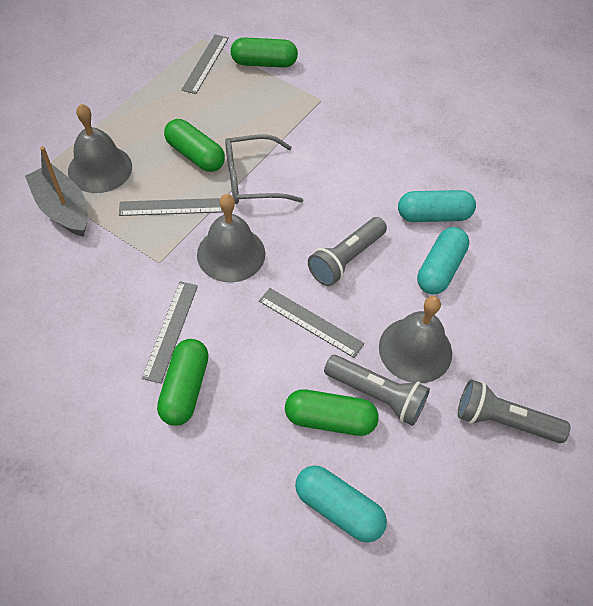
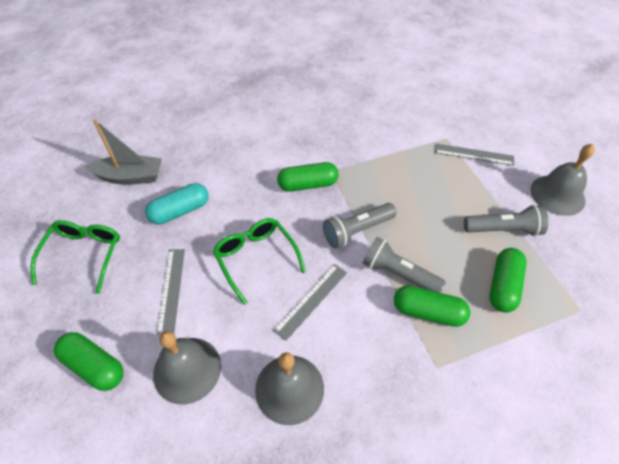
green glasses: none = 0 -> [31,220,120,294] [213,218,306,305] = 2
grey glasses: [225,134,303,204] = 1 -> none = 0
grey ruler: [119,198,223,216] [142,281,198,383] [181,34,229,94] [259,288,365,358] = 4 -> [157,249,185,335] [273,264,347,341] [435,144,514,166] = 3
turquoise capsule: [295,465,387,543] [398,190,476,222] [417,227,469,294] = 3 -> [145,183,208,224] = 1

